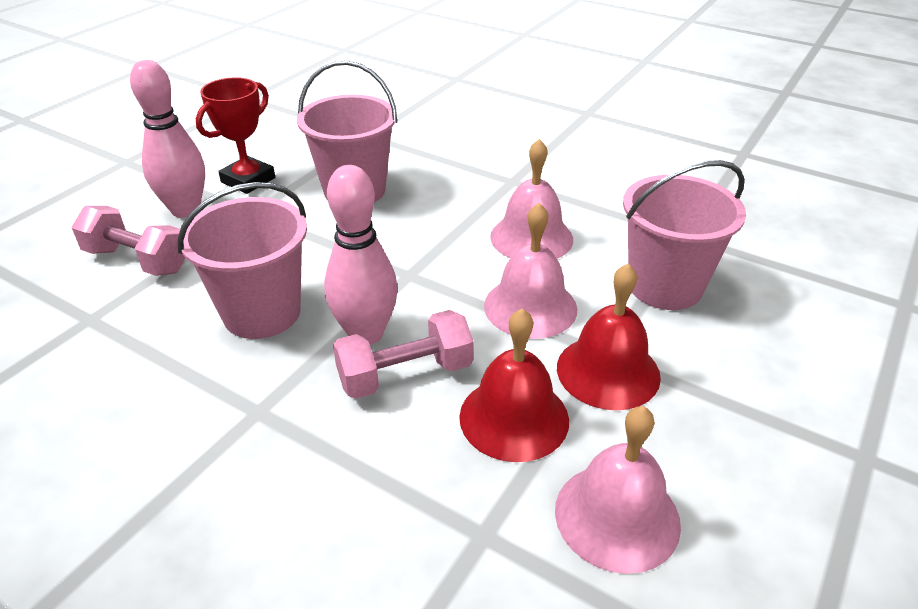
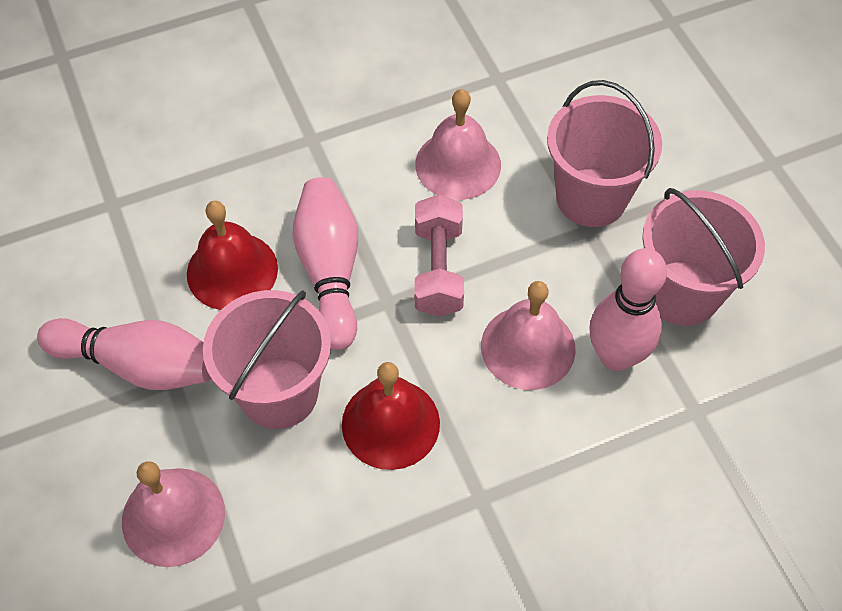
pink bowling pin: [130,60,205,218] [324,165,398,345] = 2 -> [37,318,211,390] [292,177,358,350] [589,248,667,371] = 3
pink dumbbell: [72,206,185,276] [333,310,474,399] = 2 -> [415,195,464,317] = 1
red trophy: [196,77,275,194] = 1 -> none = 0

